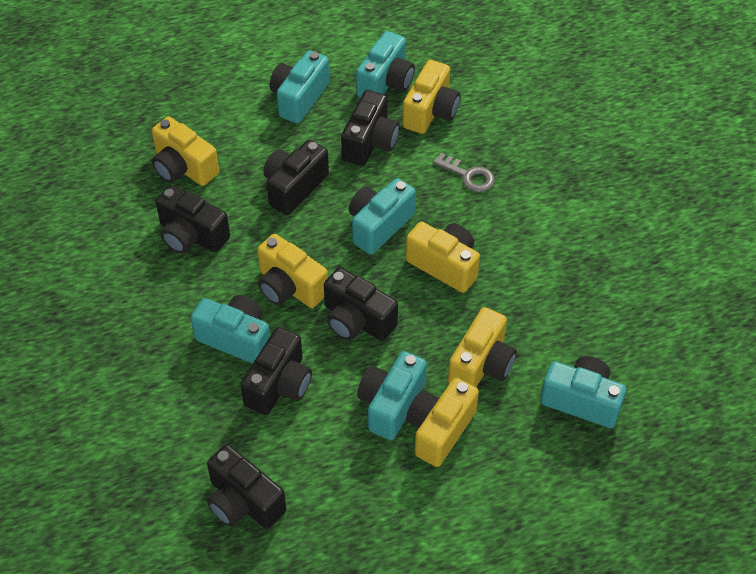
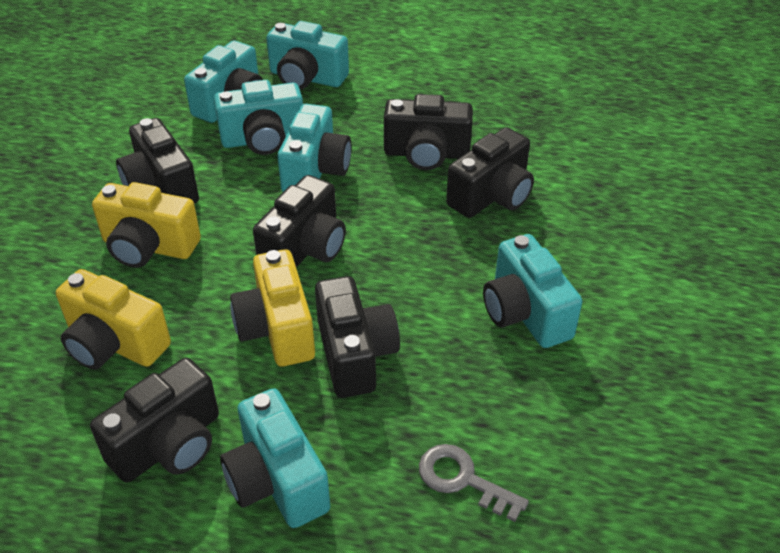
yellow camera: [152,116,219,186] [257,234,328,308] [402,60,461,134] [406,222,480,293] [406,378,479,467] [448,307,517,387] = 6 -> [56,269,171,370] [92,182,201,268] [230,249,315,367] = 3

